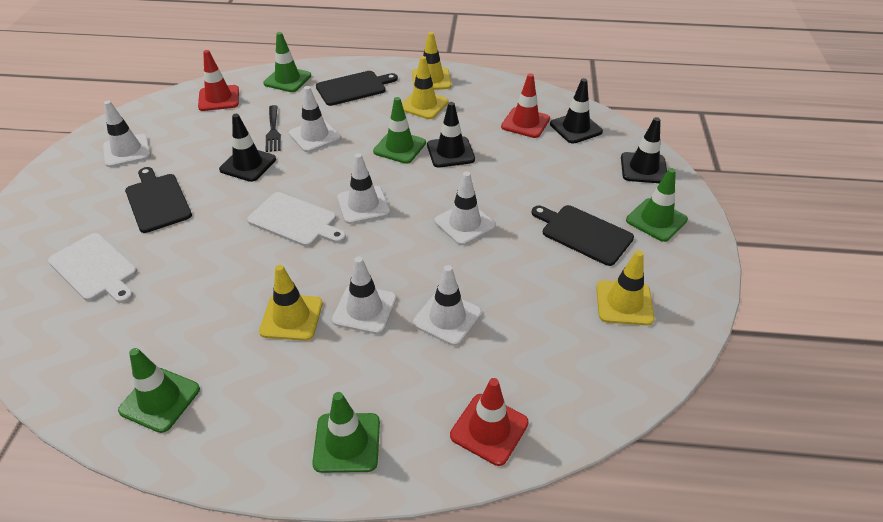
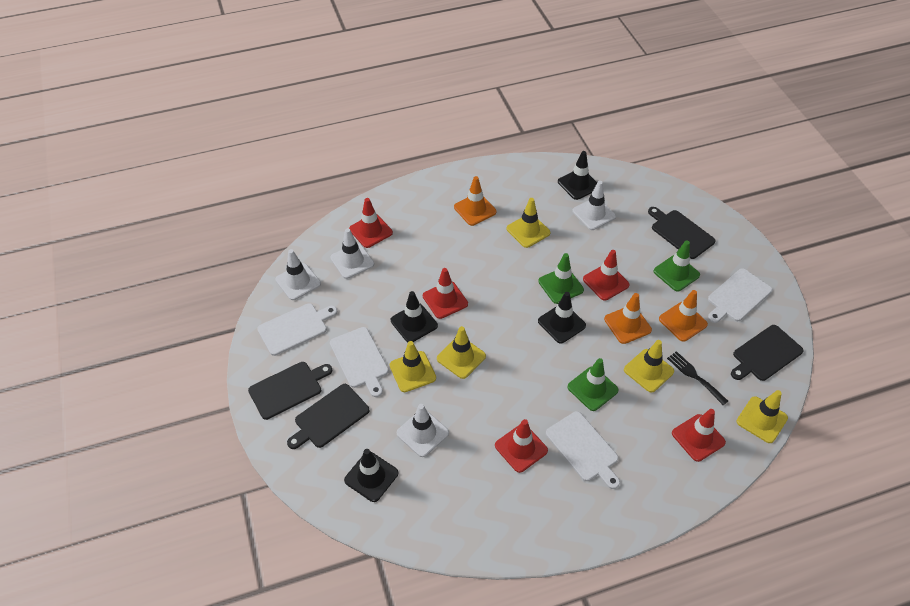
black cutting board: [125,167,192,233] [316,71,398,106] [532,205,634,266] = 3 -> [248,362,332,420] [287,384,369,449] [648,207,716,259] [731,325,804,381] = 4
green traffic cone: [118,348,200,433] [263,32,311,92] [312,392,380,473] [373,97,426,164] [626,168,688,242] = 5 -> [538,253,584,304] [567,358,619,411] [653,241,700,292] = 3
orange traffic cone: none = 0 -> [454,176,496,226] [604,293,652,344] [659,290,708,342] = 3
red traffic cone: [198,50,239,111] [450,378,529,466] [501,73,550,138] = 3 -> [349,198,393,248] [423,268,468,319] [495,419,548,473] [583,250,630,301] [672,409,726,462] = 5
white cutting board: [48,233,137,303] [247,192,346,247] = 2 -> [257,303,337,356] [330,327,389,397] [546,411,620,489] [708,268,772,323] = 4
white traffic cone: [103,100,151,167] [289,86,341,152] [332,257,397,334] [337,153,390,224] [413,265,482,346] [434,171,496,245] = 6 -> [275,249,321,300] [330,228,374,279] [396,404,449,457] [572,181,616,230] = 4
yellow traffic cone: [259,265,323,341] [402,56,449,119] [412,32,451,90] [596,250,654,326] = 4 -> [390,341,436,392] [437,326,486,379] [506,198,551,248] [624,340,674,393] [737,390,788,443] = 5

